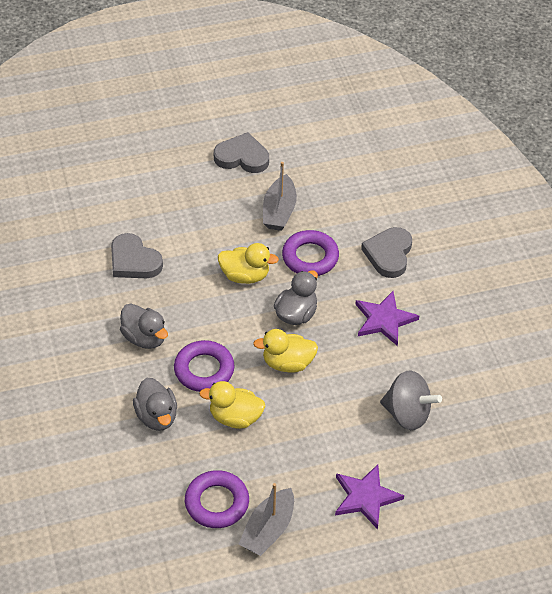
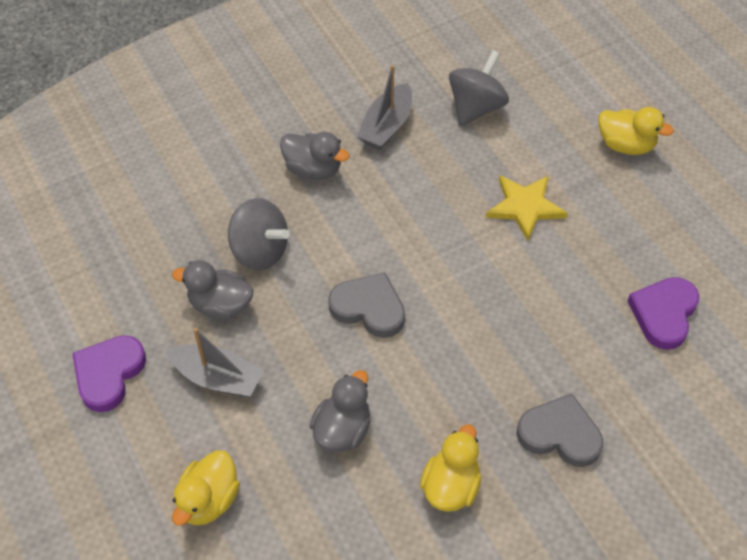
grey heart: [111,233,163,278] [214,132,269,173] [361,227,412,278] = 3 -> [328,272,405,338] [516,394,603,467] = 2
grey spinning top: [380,371,442,430] = 1 -> [228,198,290,270] [449,50,509,127] = 2
purple heart: none = 0 -> [72,335,146,412] [627,277,699,350] = 2
purple ring: [174,340,235,392] [185,470,249,528] [282,230,339,276] = 3 -> none = 0
purple star: [335,464,404,529] [355,291,419,346] = 2 -> none = 0
yellow star: none = 0 -> [486,175,568,241] = 1

